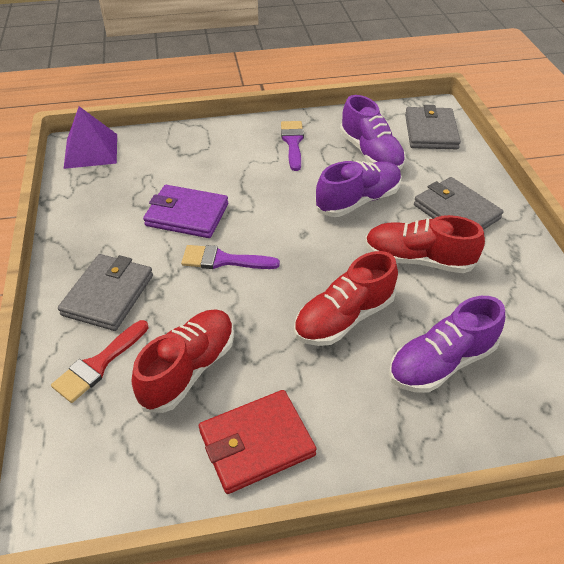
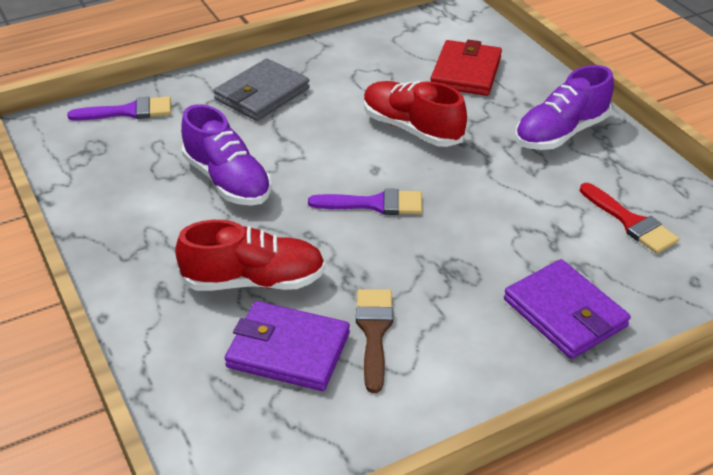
brown brush: none = 0 -> [356,289,393,393] = 1
grey wallet: [58,254,153,331] [405,105,461,149] [414,177,504,230] = 3 -> [214,59,310,121] = 1
purple pyramid: [64,106,117,169] = 1 -> none = 0
purple shoe: [315,161,402,217] [340,95,406,170] [389,296,505,393] = 3 -> [181,104,272,205] [515,65,614,150] = 2
purple wallet: [143,185,228,238] = 1 -> [225,301,350,391] [504,259,631,359] = 2
red shoe: [132,310,234,413] [294,251,398,346] [365,215,485,273] = 3 -> [175,220,325,291] [364,81,467,147] = 2

